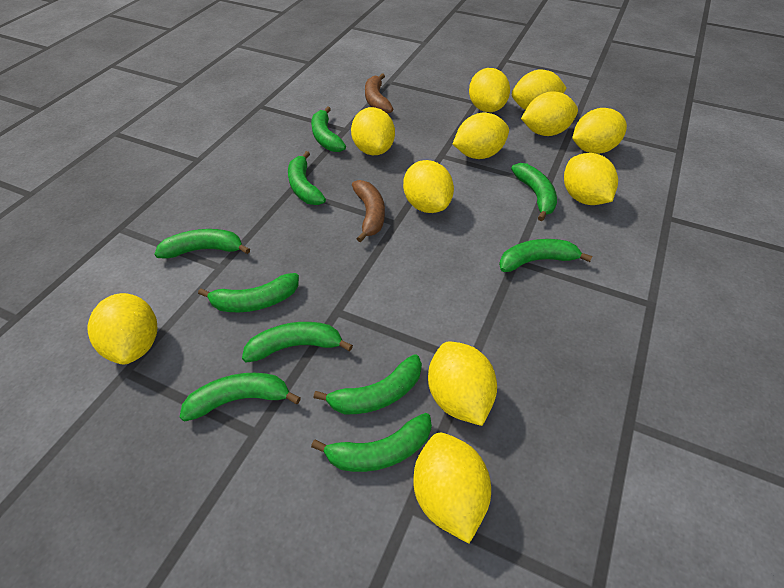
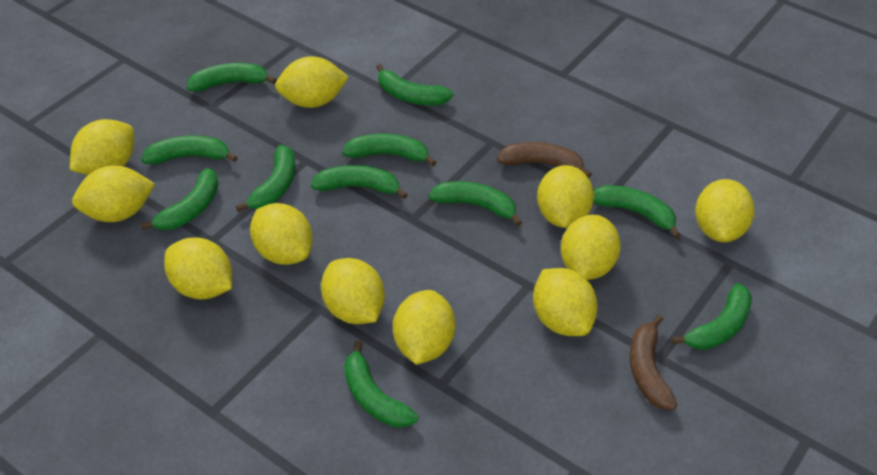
green banana: [154,229,250,259] [180,373,301,422] [198,273,299,312] [242,322,353,363] [288,151,326,205] [311,106,346,152] [311,413,432,472] [314,354,422,414] [499,239,592,272] [511,163,557,221] = 10 -> [140,168,219,230] [141,135,238,164] [187,63,277,92] [236,145,295,212] [311,165,408,199] [342,133,436,166] [344,340,419,428] [376,64,454,105] [429,181,522,226] [593,185,681,239] [671,283,752,350] = 11

